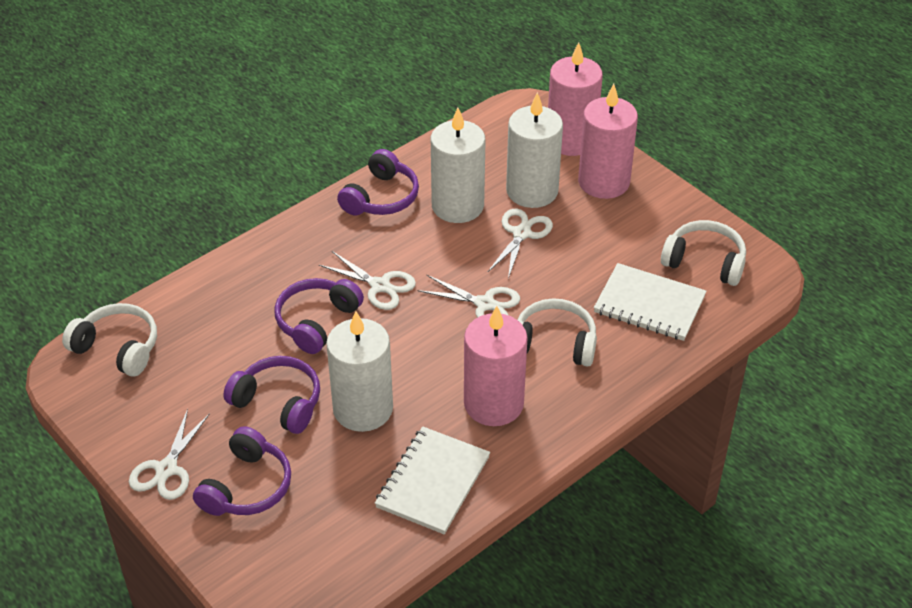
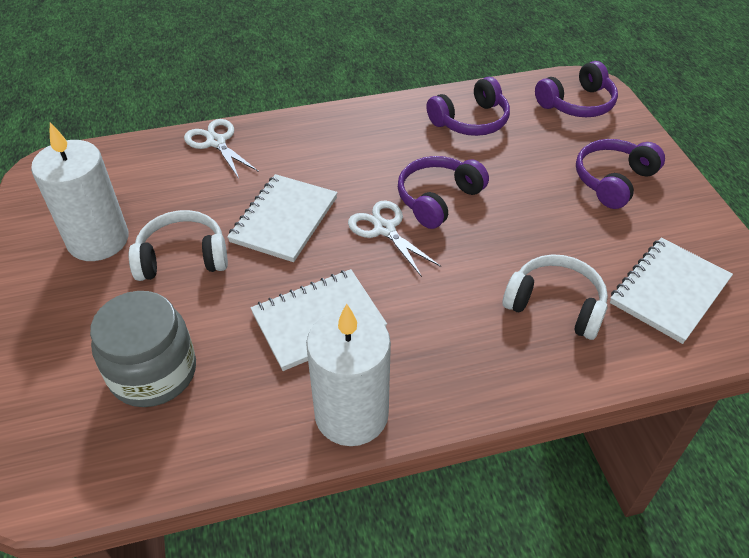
grey jar: none = 0 -> [90,291,196,407] = 1
pink candle: [464,306,528,426] [548,42,603,156] [578,84,638,199] = 3 -> none = 0
white candle: [326,311,393,432] [431,108,486,223] [506,92,563,208] = 3 -> [31,122,129,261] [306,304,391,446] = 2
white headphones: [62,303,157,377] [518,298,597,367] [661,220,746,286] = 3 -> [129,210,228,281] [503,254,608,340] = 2
white notebook: [375,426,490,534] [594,263,707,341] = 2 -> [227,174,338,262] [251,269,387,371] [610,238,733,344] = 3
white scissors: [129,409,210,500] [319,251,416,310] [417,275,520,318] [487,209,553,279] = 4 -> [184,119,259,179] [348,201,441,277] = 2

